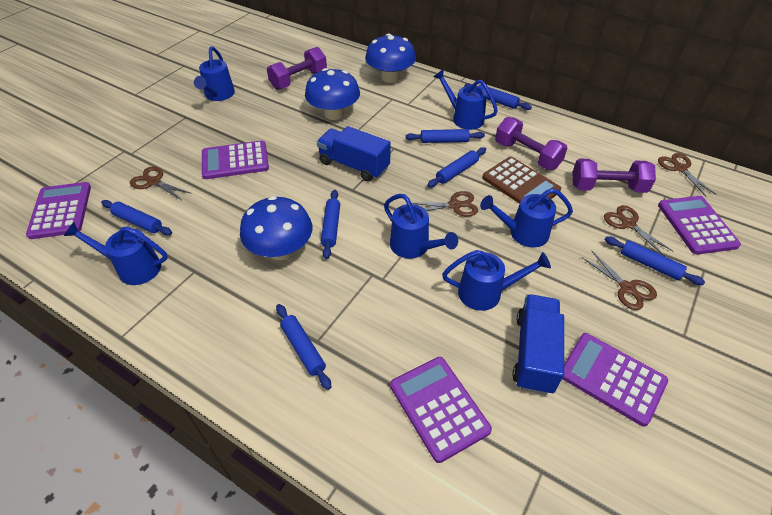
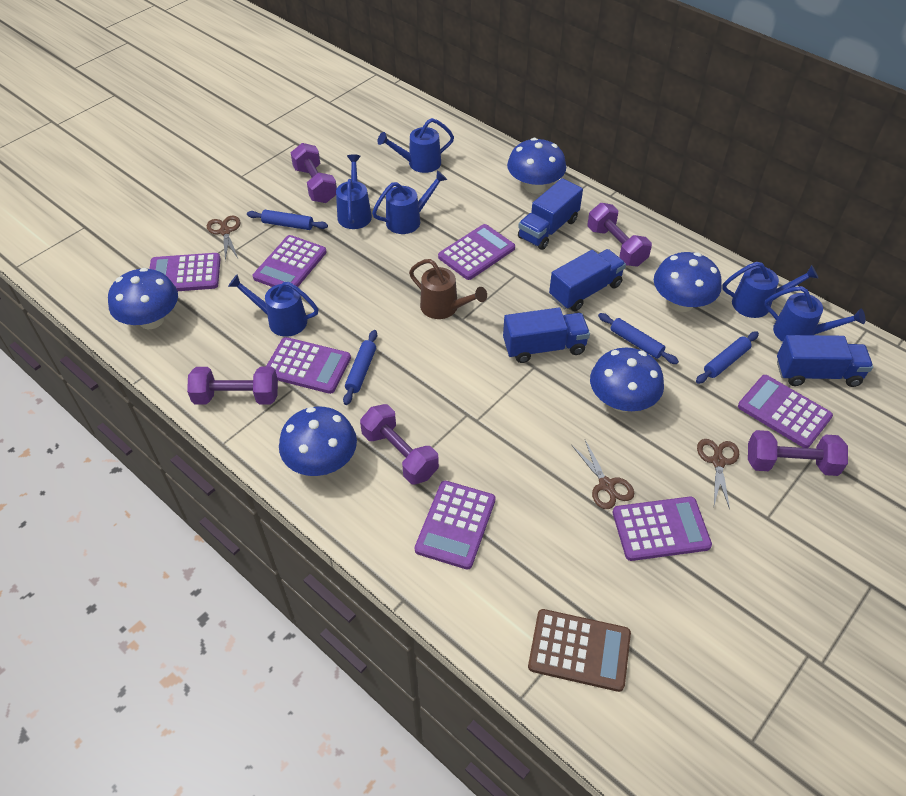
blue mushroom: [240,196,312,260] [305,68,360,120] [365,34,416,83] = 3 -> [108,268,178,329] [279,407,357,476] [507,138,566,194] [590,348,664,412] [654,252,722,312] = 5
blue rolling pin: [101,200,172,235] [276,304,331,390] [321,190,340,259] [405,129,485,143] [427,147,486,187] [464,83,532,110] [604,236,705,285] = 7 -> [247,210,328,230] [343,330,377,405] [598,313,679,364] [696,331,759,384] = 4
blue truck: [317,126,391,181] [512,294,564,395] = 2 -> [503,308,590,363] [518,178,583,250] [549,249,626,311] [777,335,873,387] = 4
brown scissors: [130,166,192,200] [412,191,478,217] [581,250,657,310] [604,205,674,256] [658,153,717,197] = 5 -> [207,216,240,261] [572,440,634,509] [697,439,739,509] = 3
brown watering can: none = 0 -> [409,259,487,319] = 1
purple calculator: [26,182,91,239] [202,141,269,179] [390,357,492,463] [562,333,668,427] [658,196,741,255] = 5 -> [149,253,221,291] [253,235,327,287] [266,337,351,394] [415,481,496,570] [438,224,515,280] [612,497,712,561] [738,375,833,448] = 7
purple dumbbell: [267,47,327,90] [495,117,567,170] [573,158,656,193] = 3 -> [187,367,278,405] [291,143,337,203] [360,404,439,484] [587,203,652,266] [748,430,848,476] = 5

